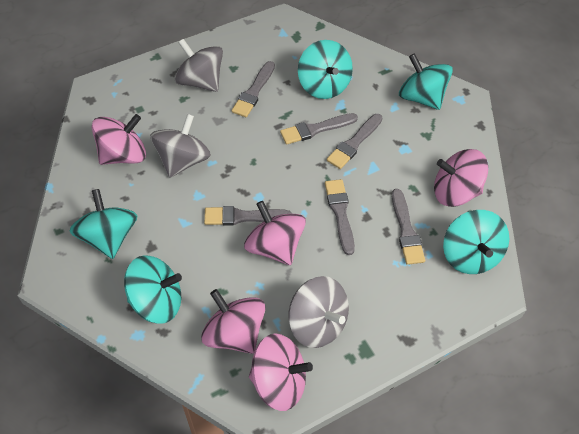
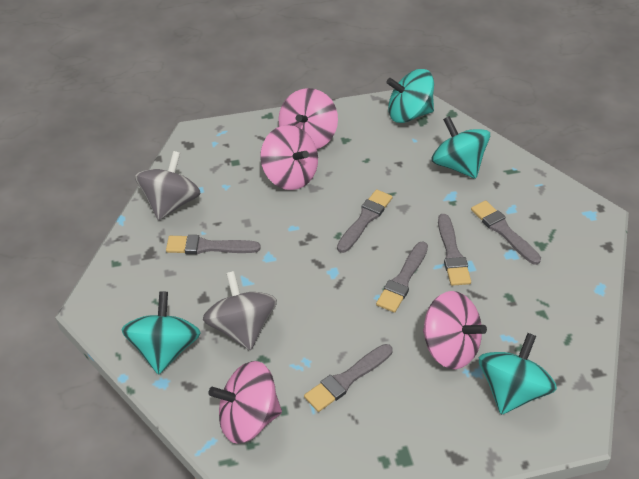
grey spinning top: [150,114,211,178] [175,39,223,92] [288,276,349,348] = 3 -> [135,151,201,220] [203,271,277,350] = 2
pink spinning top: [92,114,146,165] [201,289,265,354] [244,201,306,265] [249,333,313,411] [434,149,489,207] = 5 -> [208,361,282,444] [260,125,318,190] [278,88,338,149] [423,291,487,369] = 4
turquoise spinning top: [70,189,138,259] [124,255,182,324] [298,40,353,99] [399,53,453,110] [443,210,509,274] = 5 -> [121,291,201,375] [386,69,434,123] [431,116,490,179] [479,333,557,415] = 4

